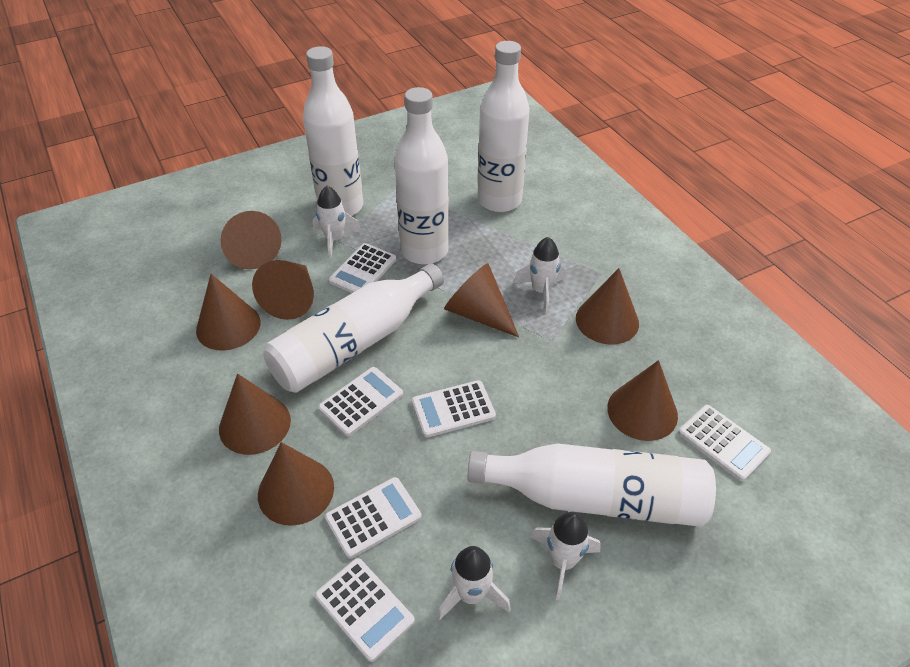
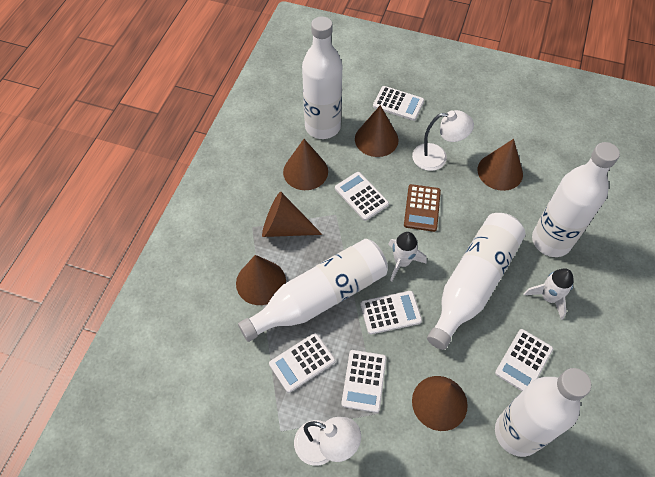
brown calculator: none = 0 -> [404,184,441,232] = 1
brown cone: [196,274,261,350] [219,373,291,455] [221,211,281,269] [252,260,314,320] [258,442,334,526] [444,263,519,337] [576,268,639,345] [607,360,678,441] = 8 -> [236,255,286,305] [262,192,323,237] [283,139,328,190] [355,105,399,157] [412,376,468,431] [478,139,523,191] = 6
white lamp: none = 0 -> [294,417,361,466] [412,110,474,171] = 2
white rocket: [313,186,361,259] [437,546,511,621] [513,237,565,313] [531,512,601,600] = 4 -> [388,232,427,282] [523,269,574,320] = 2

